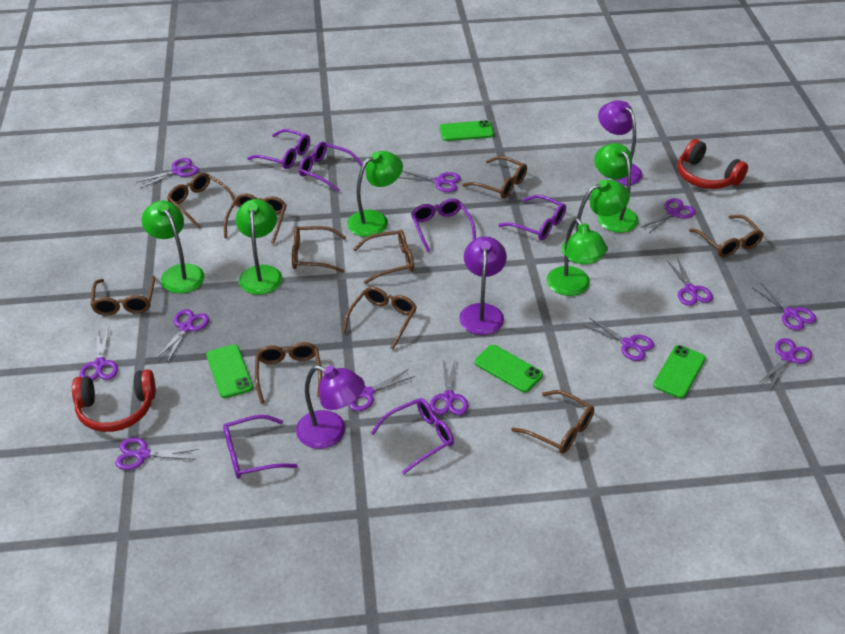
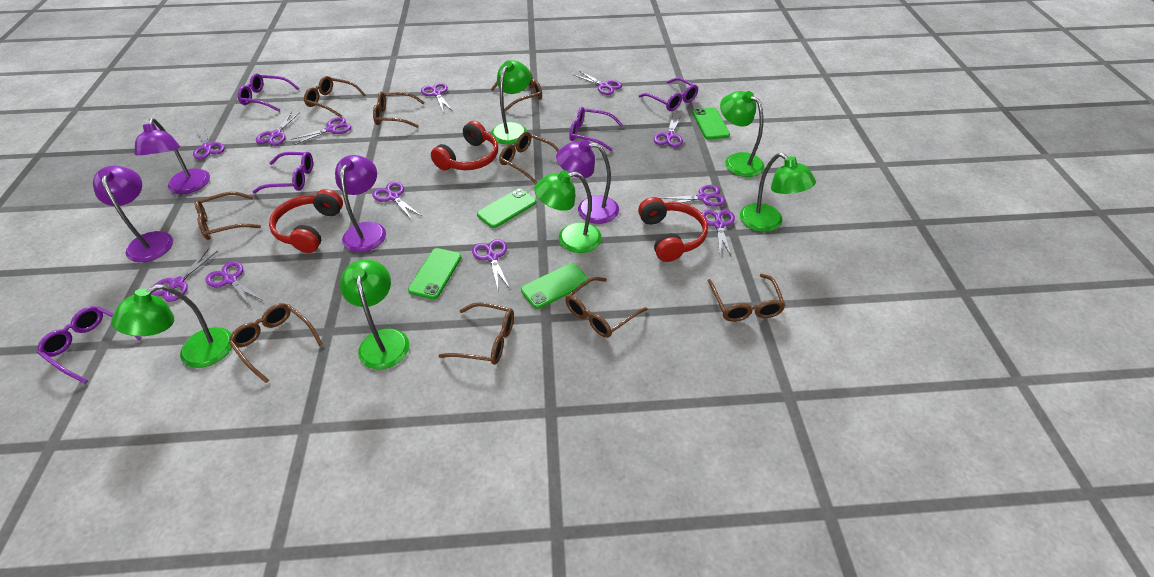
brown glasses: [91,276,155,315] [167,173,238,228] [224,193,287,244] [255,342,322,404] [292,226,346,273] [342,287,417,349] [353,230,414,284] [462,156,527,199] [511,390,594,454] [689,215,764,257] = 10 -> [194,192,261,240] [229,303,323,383] [304,76,366,117] [373,92,425,128] [438,302,514,365] [490,72,542,111] [499,132,559,184] [565,277,648,338] [707,274,786,322] = 9
purple glasses: [223,415,298,479] [247,129,310,169] [299,142,362,192] [371,398,454,475] [411,198,476,252] [498,195,566,240] = 6 -> [37,306,142,384] [238,73,299,111] [253,152,313,194] [569,107,623,151] [639,78,698,111] = 5
purple lamp: [296,365,365,449] [459,236,507,335] [598,100,642,186] = 3 -> [93,166,173,262] [134,118,210,194] [335,155,386,252] [556,140,619,224] = 4
red headphones: [72,370,156,432] [678,139,748,189] = 2 -> [269,189,343,253] [431,121,498,170] [638,197,708,262] = 3

